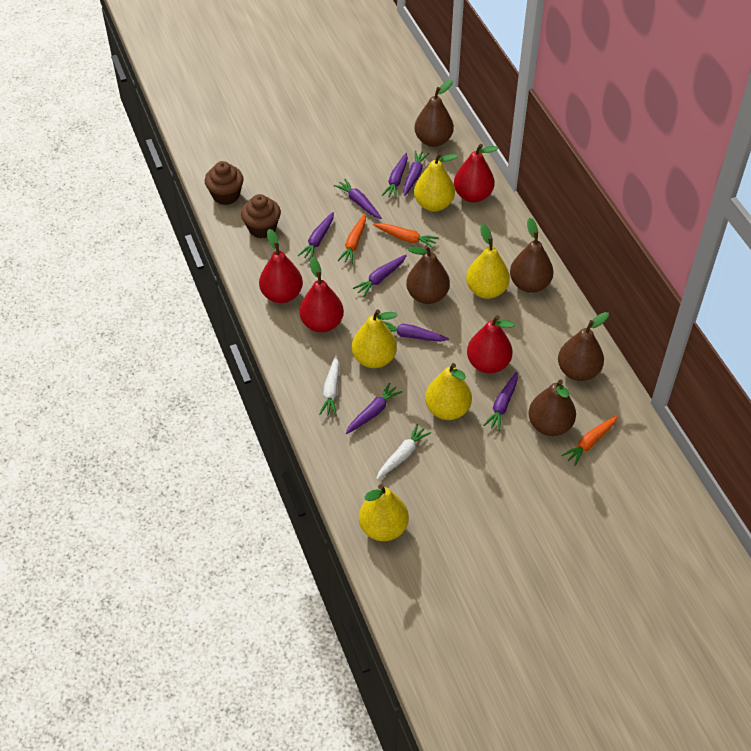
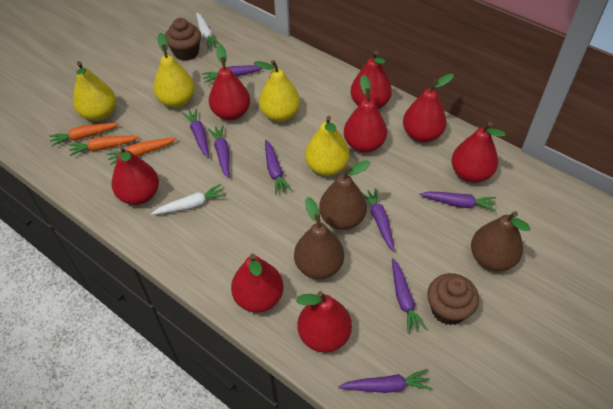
brown pear: [406,245,450,304] [414,80,454,147] [510,218,554,293] [528,380,576,436] [558,312,609,381] = 5 -> [294,197,344,279] [319,161,370,230] [471,211,530,271] = 3
red pear: [259,229,303,303] [299,257,344,332] [454,144,499,202] [467,315,515,373] = 4 -> [112,145,159,205] [209,44,250,120] [231,254,284,313] [296,291,352,353] [344,75,387,153] [350,51,392,109] [403,73,454,143] [452,122,506,183] = 8
yellow pear: [352,309,397,368] [359,484,409,541] [414,153,458,212] [425,363,472,420] [466,224,510,299] = 5 -> [73,61,116,121] [153,33,195,108] [254,60,300,122] [305,116,350,176] = 4

